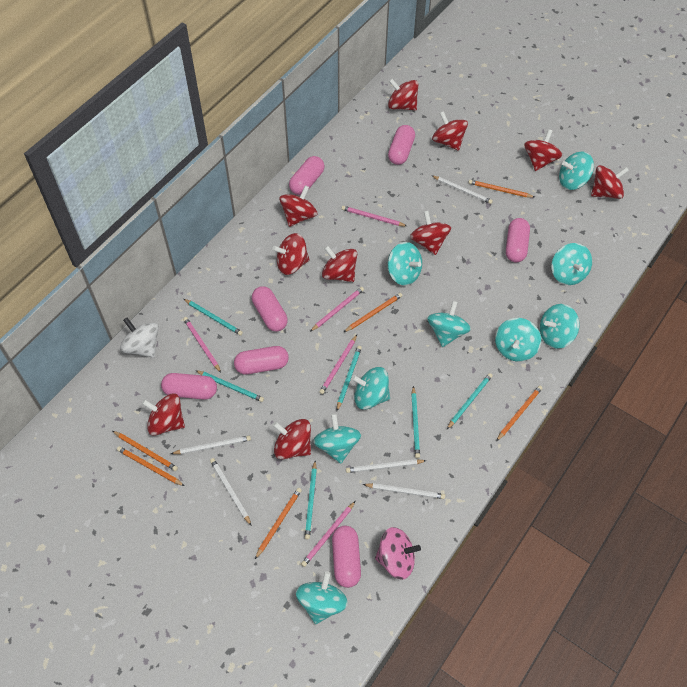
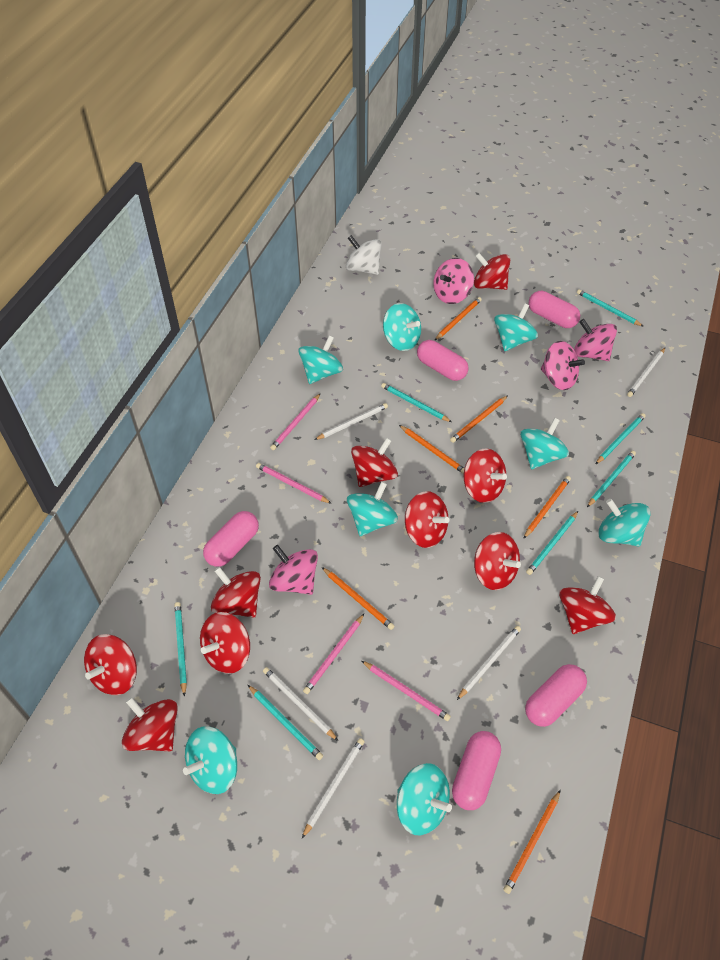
pink capsule: [161,373,217,400] [234,346,289,374] [252,286,288,331] [289,156,324,195] [332,526,361,588] [388,125,415,165] [506,218,530,263] = 7 -> [203,511,259,567] [417,340,469,381] [452,731,501,810] [525,664,587,727] [528,291,580,328] = 5
pink pencil: [183,317,221,373] [301,501,355,567] [310,287,364,332] [319,335,357,394] [342,206,407,226] = 5 -> [256,463,332,504] [270,393,321,450] [303,614,364,694] [362,661,451,721] = 4
pink spinning top: [375,527,421,580] = 1 -> [269,545,318,595] [433,258,474,304] [541,341,585,390] [574,319,617,361] = 4
turquoise pencil: [184,299,243,336] [195,370,264,402] [305,461,317,540] [337,346,362,411] [411,386,420,458] [447,373,493,429] = 6 -> [175,602,187,697] [248,685,323,760] [381,383,452,422] [526,511,578,575] [577,289,644,327] [587,451,636,507] [596,413,646,464] = 7
turquoise spinning top: [296,571,348,624] [313,414,361,464] [352,367,390,410] [388,242,422,286] [427,301,471,347] [495,318,541,362] [540,304,579,349] [551,243,592,285] [559,151,594,190] = 9 -> [183,726,237,794] [298,335,343,384] [347,482,398,536] [383,303,421,351] [397,763,452,835] [494,303,538,351] [520,418,569,469] [598,499,650,546] = 8

